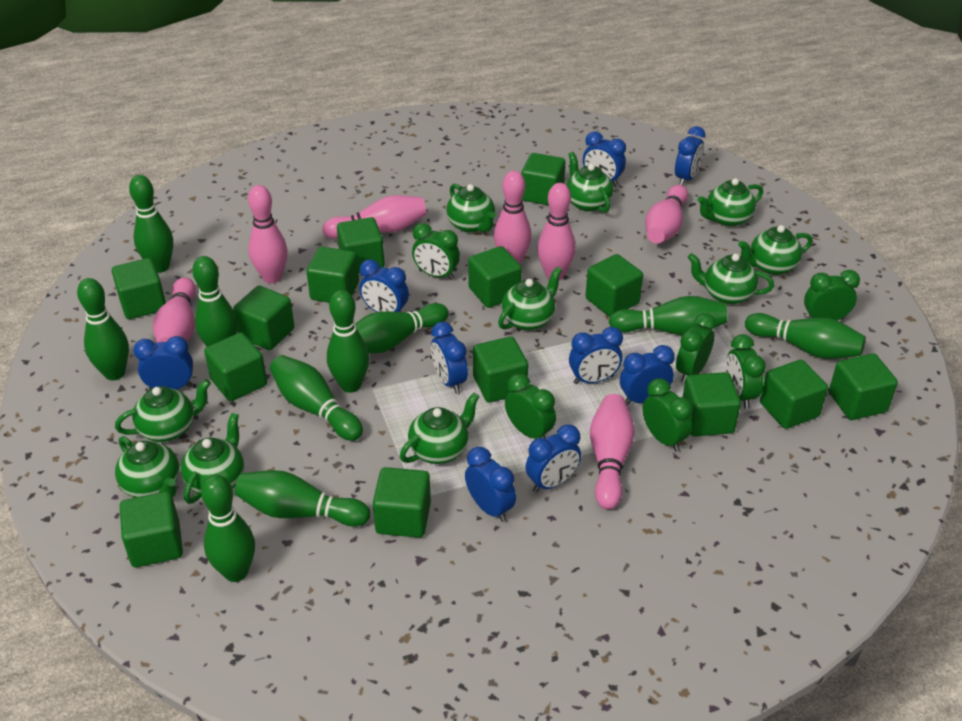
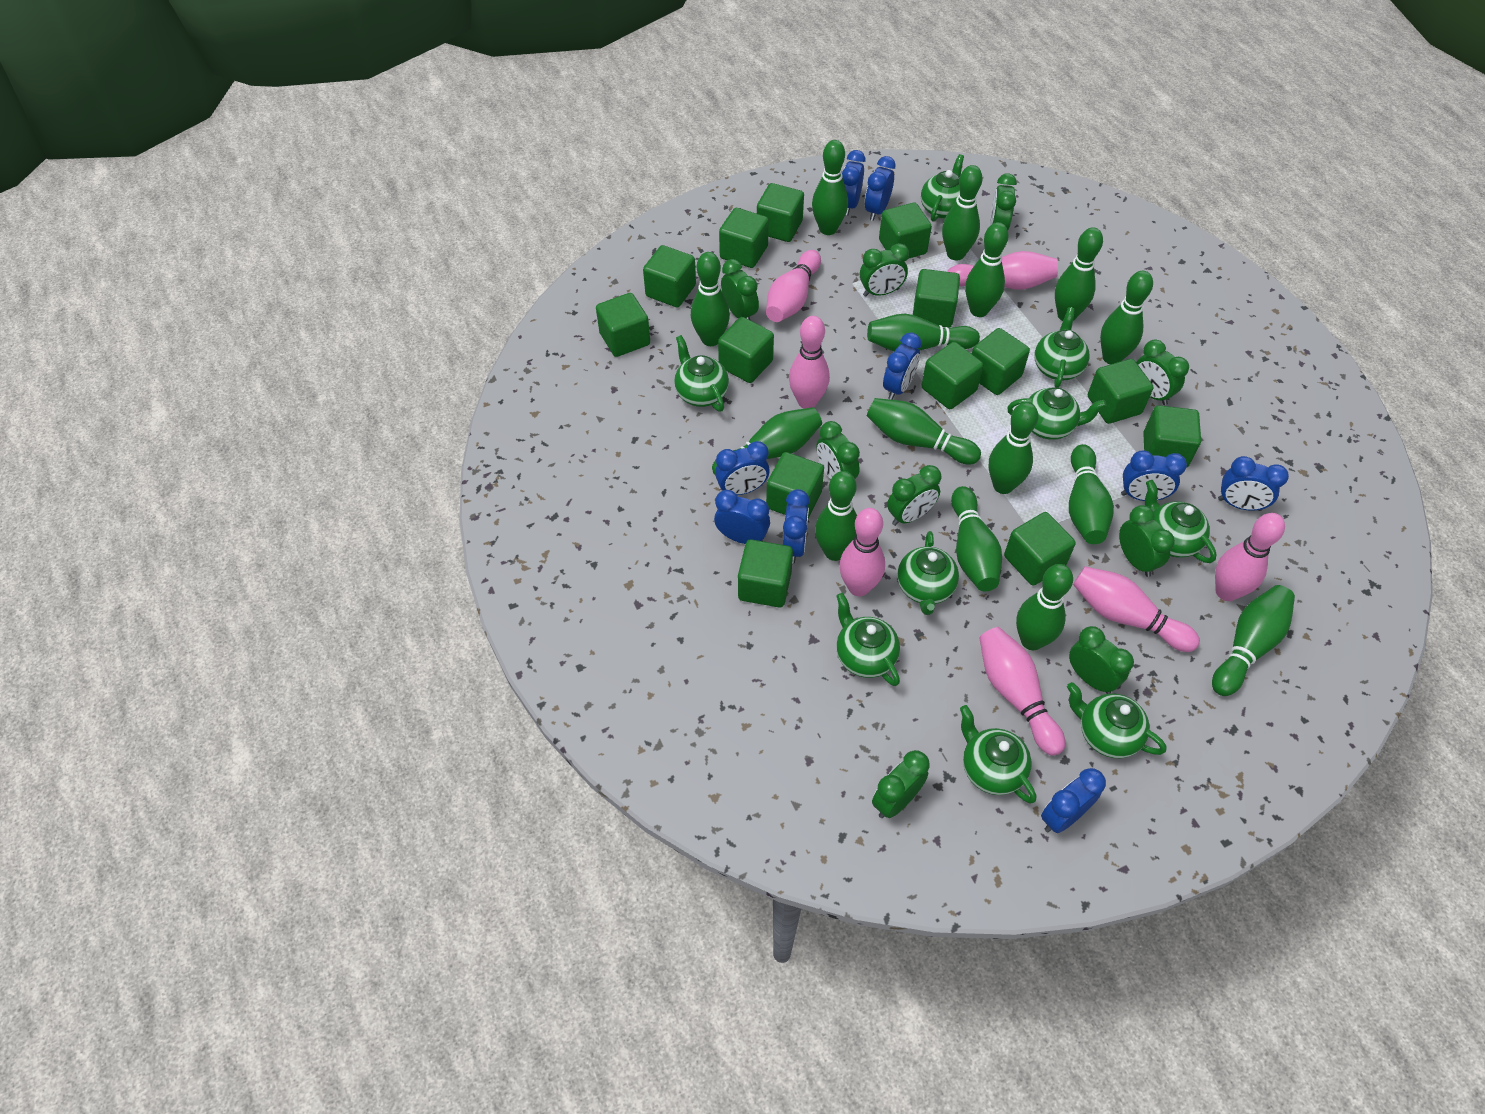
green bowling pin: [77,278,129,380] [129,175,173,273] [192,256,237,347] [201,475,255,582] [235,470,370,527] [270,355,363,441] [327,290,369,393] [356,303,449,353] [609,296,727,335] [745,313,866,359] = 10 -> [691,252,730,346] [712,407,822,474] [812,140,848,235] [815,471,857,561] [867,314,980,351] [867,398,981,464] [942,165,982,260] [951,486,1002,591] [965,222,1009,317] [989,402,1038,494] [1016,564,1073,650] [1055,227,1103,321] [1069,444,1114,544] [1100,271,1153,364] [1212,585,1295,696] = 15
green clock: [412,223,460,280] [505,374,556,439] [643,378,693,452] [676,313,716,383] [726,334,766,409] [804,270,860,321] = 6 -> [721,259,759,320] [817,421,860,479] [860,243,909,297] [872,750,930,818] [887,465,941,526] [990,173,1017,230] [1069,626,1134,694] [1119,505,1175,577] [1136,340,1189,405] = 9
green teapot: [115,379,211,442] [115,436,179,498] [181,413,244,504] [400,393,480,464] [446,184,496,233] [498,267,562,331] [566,152,613,213] [687,253,774,305] [698,178,763,227] [738,225,813,275] = 10 -> [674,335,729,412] [836,593,900,686] [897,531,959,615] [921,154,964,222] [960,705,1036,803] [1007,387,1107,440] [1035,307,1090,388] [1067,682,1167,758] [1145,480,1217,563] = 9

